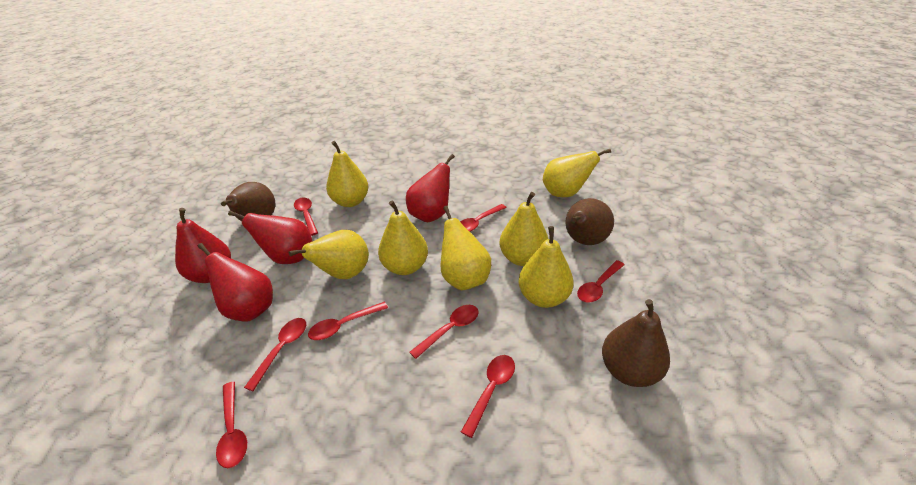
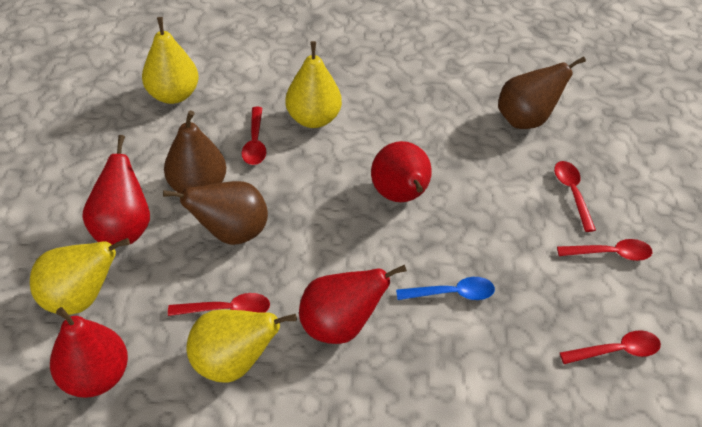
blue spoon: none = 0 -> [396,277,495,300] = 1
red spoon: [216,382,247,468] [244,318,306,391] [294,198,318,236] [308,302,388,340] [409,305,479,359] [460,204,507,232] [461,355,515,438] [577,260,625,303] = 8 -> [168,293,270,316] [242,107,266,165] [554,161,596,232] [557,239,652,261] [560,331,661,364] = 5
yellow pear: [289,230,369,279] [326,141,368,207] [378,200,428,275] [441,206,491,290] [500,192,548,266] [519,226,574,308] [543,149,611,197] = 7 -> [30,238,130,315] [142,17,199,104] [186,309,297,382] [286,41,342,128] = 4

